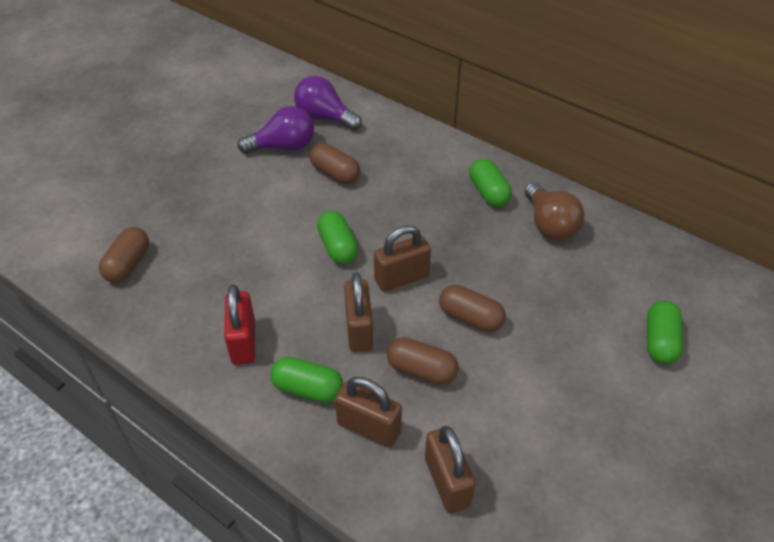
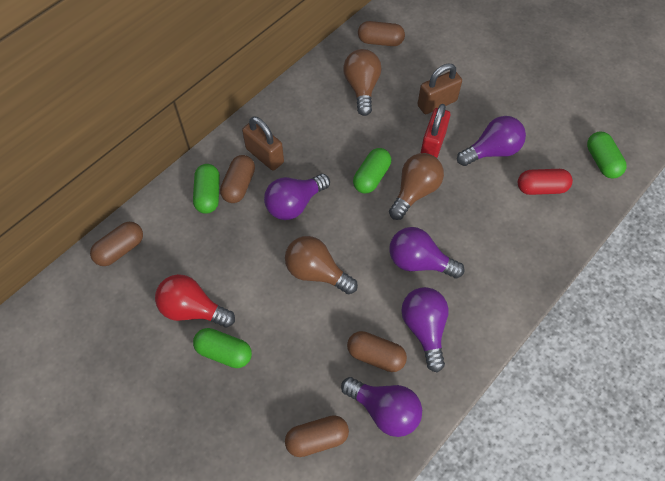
brown capsule: [99,227,149,283] [310,143,360,184] [387,337,459,385] [439,285,506,332] = 4 -> [90,222,143,266] [220,155,255,203] [285,415,349,457] [347,331,407,372] [358,21,405,46] = 5
brown light bulb: [525,182,585,240] = 1 -> [285,236,358,294] [343,49,381,116] [389,153,444,220] = 3
brown padlock: [335,377,402,448] [344,273,373,352] [374,225,431,292] [425,426,475,513] = 4 -> [242,116,284,171] [417,63,462,114] = 2
purple light bulb: [238,106,314,154] [294,76,362,131] = 2 -> [264,174,330,220] [341,377,422,437] [389,227,465,279] [401,287,449,373] [457,116,526,166] = 5
red capsule: none = 0 -> [518,169,573,195] = 1
red light bulb: none = 0 -> [155,274,235,327] = 1

